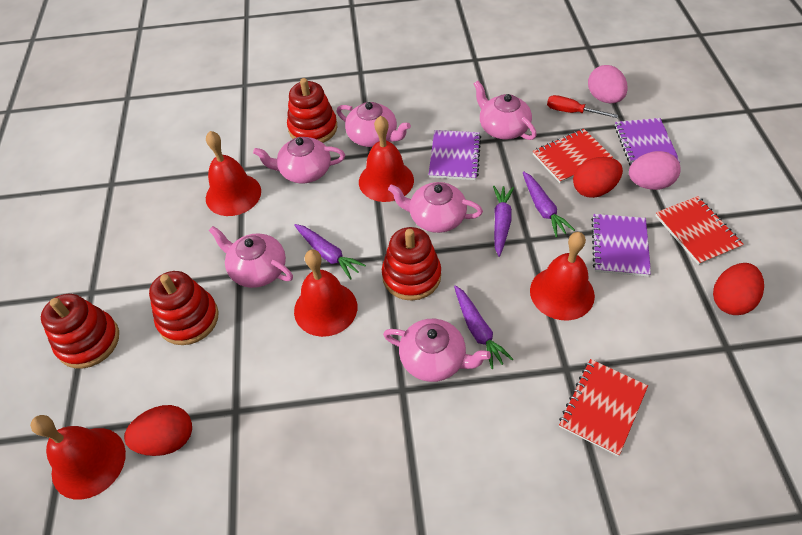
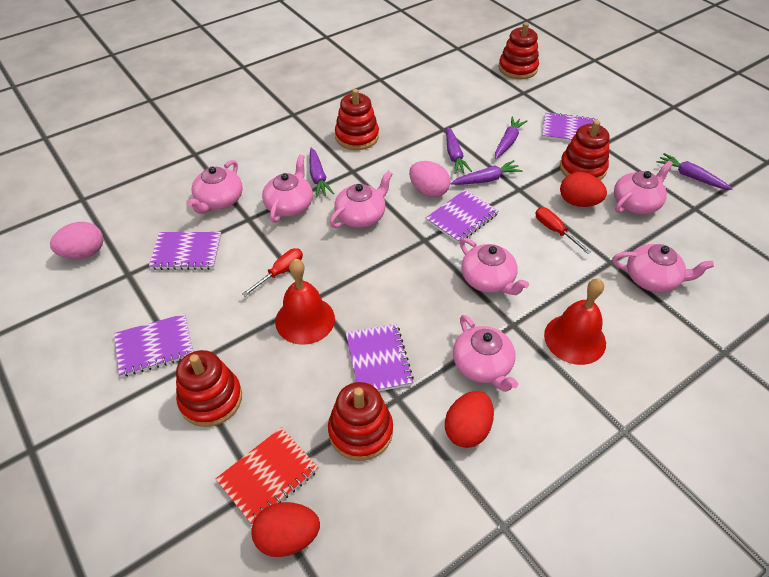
pink teapot: [209,226,293,288] [253,137,345,183] [337,102,411,147] [383,319,491,382] [388,182,483,233] [474,81,537,140] = 6 -> [187,160,243,214] [262,155,313,223] [330,171,392,228] [453,315,518,392] [460,238,529,295] [613,244,714,293] [614,160,673,214] = 7
purple carrot: [294,224,366,280] [454,285,513,369] [493,186,514,257] [523,171,575,237] = 4 -> [310,148,334,197] [446,127,472,174] [451,160,522,185] [495,116,527,159] [657,153,733,190] = 5
purple notebook: [429,130,481,180] [591,214,651,277] [614,118,680,166] = 3 -> [114,314,193,377] [149,232,221,270] [346,324,414,391] [426,189,499,244] [542,112,598,142] = 5
red bell: [30,415,126,500] [206,131,261,216] [294,250,357,337] [359,116,414,202] [530,232,595,320] = 5 -> [275,259,335,345] [544,278,606,365] = 2
red notebook: [533,129,613,183] [559,359,648,456] [655,196,744,265] = 3 -> [215,427,319,525] = 1
red screwdriver: [547,95,618,118] = 1 -> [242,248,303,297] [535,207,591,254] = 2
red stacking toy: [41,294,119,369] [149,271,219,345] [287,78,337,143] [382,227,441,301] = 4 -> [176,350,242,427] [328,382,393,461] [335,89,379,150] [498,22,539,79] [560,120,610,180] = 5

